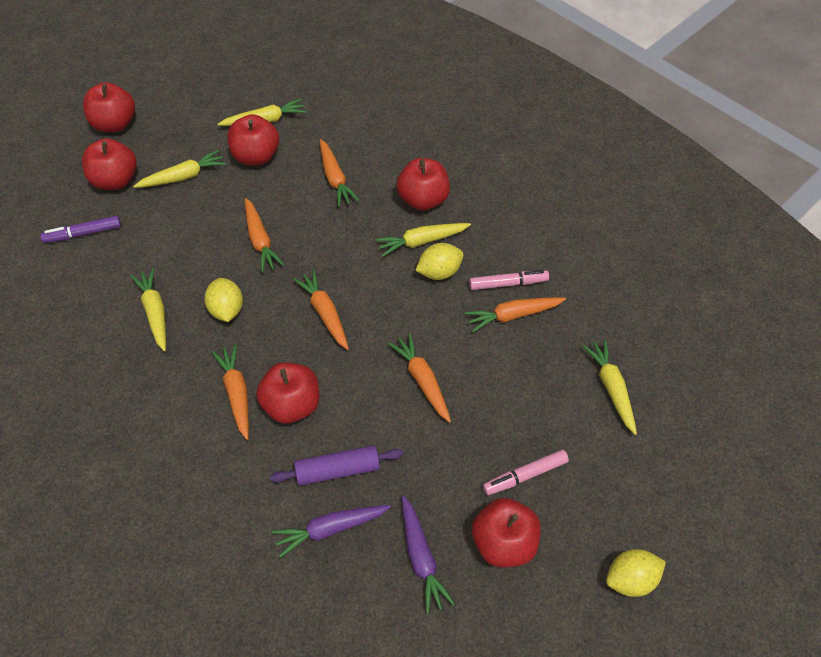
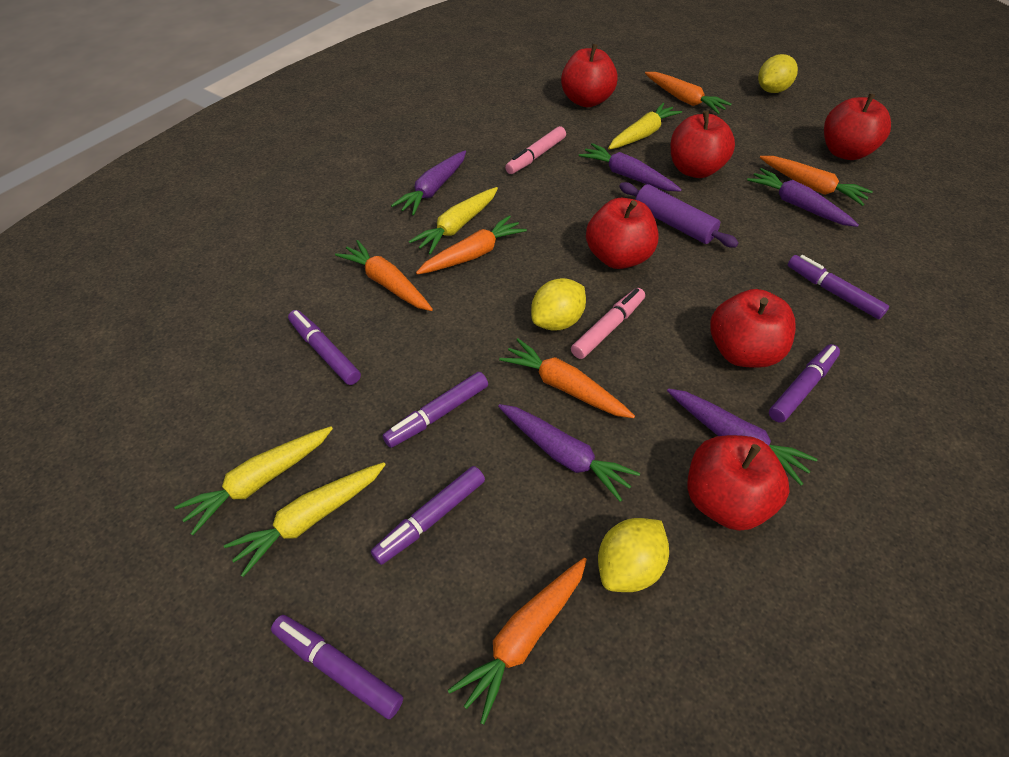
purple carrot: [272,505,391,558] [402,495,455,614] = 2 -> [391,151,466,215] [498,404,640,502] [579,143,682,191] [667,388,817,486] [747,168,859,227] = 5
purple marker: [40,216,121,243] = 1 -> [271,615,403,719] [288,310,361,385] [371,466,485,565] [383,372,488,448] [769,344,840,423] [788,255,889,319] = 6
yellow carrot: [130,268,166,352] [133,150,226,188] [218,99,306,126] [375,223,471,257] [582,339,637,435] = 5 -> [174,426,333,535] [224,462,386,577] [409,187,498,255] [608,103,682,150] = 4

